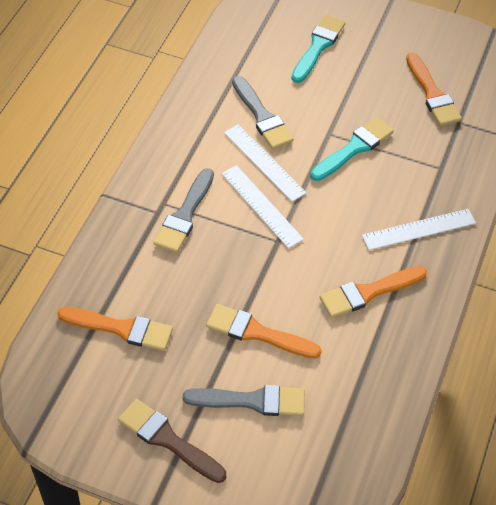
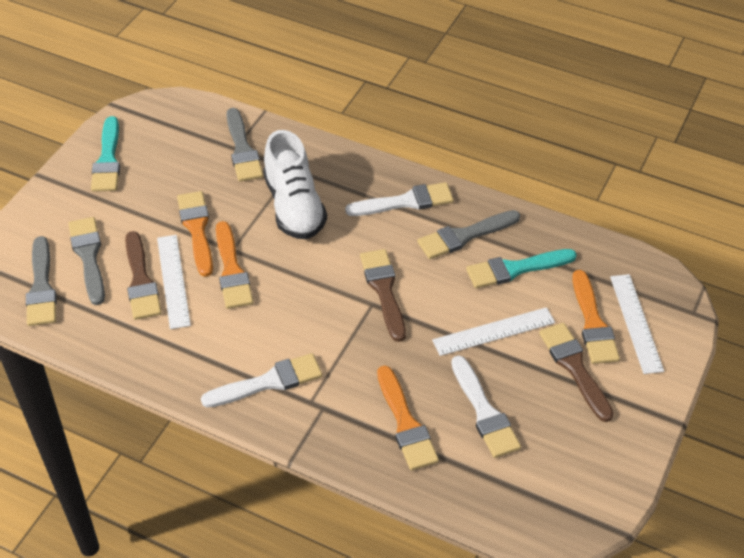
brown brush: [118,399,226,483] = 1 -> [125,231,162,320] [360,249,406,342] [539,323,614,422] = 3
grey brush: [154,168,214,253] [183,385,305,416] [232,76,294,149] = 3 -> [26,236,57,326] [68,217,105,305] [227,108,263,182] [417,210,520,259] = 4
white brush: none = 0 -> [201,353,322,407] [345,182,454,216] [451,355,521,458] = 3
white shoe: none = 0 -> [263,130,327,239] = 1

